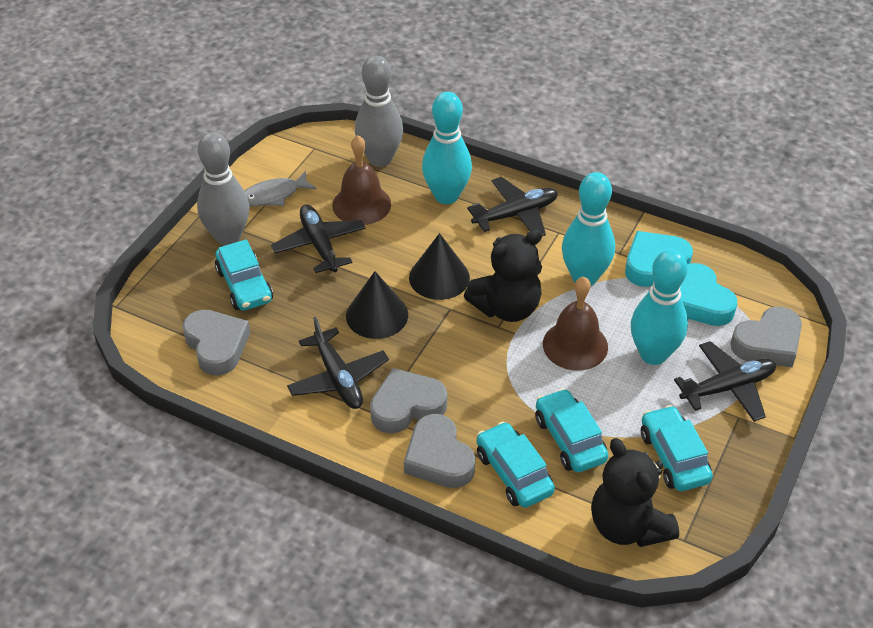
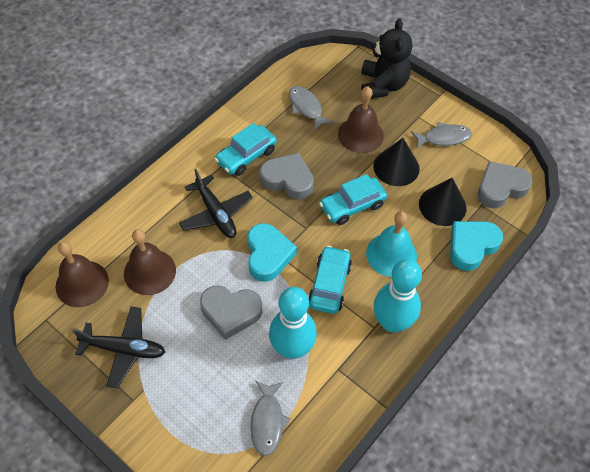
black plane: [271,204,365,273] [287,317,389,409] [467,177,558,236] [674,341,776,422] = 4 -> [73,306,165,388] [179,169,253,238] = 2
black teddy bear: [464,229,542,322] [591,438,679,547] = 2 -> [361,18,412,98] = 1
brown bell: [332,135,391,225] [543,277,608,371] = 2 -> [56,241,109,307] [124,229,176,295] [338,86,384,153] = 3
grey bowling pin: [197,132,250,246] [355,55,403,167] = 2 -> none = 0
grey fish: [245,171,317,206] = 1 -> [251,381,290,456] [289,86,334,130] [411,122,472,149] = 3
grey heart: [182,310,250,376] [370,368,447,434] [404,414,475,488] [730,306,802,367] = 4 -> [200,286,262,340] [260,153,314,200] [478,161,532,208] = 3
turquoise bell: none = 0 -> [366,211,417,277] = 1
turquoise bowling pin: [422,92,472,204] [562,172,615,286] [631,249,688,365] = 3 -> [269,287,317,359] [374,259,422,333] = 2
turquoise car: [215,239,273,311] [477,421,555,508] [535,388,608,472] [641,405,713,491] = 4 -> [215,123,277,176] [308,246,352,314] [319,174,387,225] = 3

